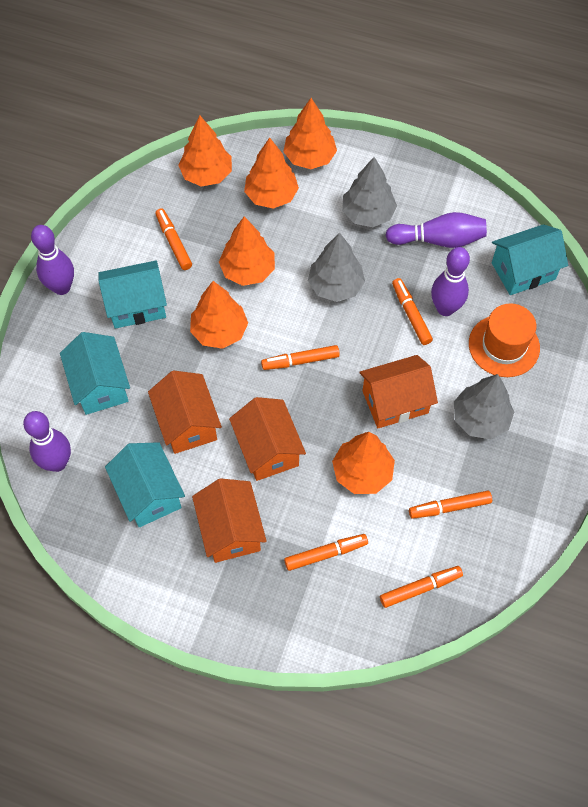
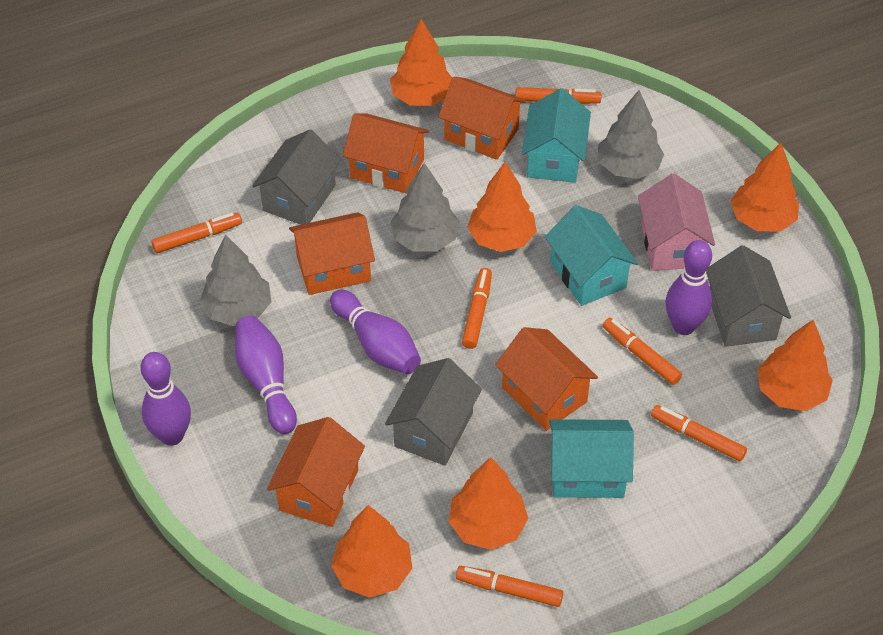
grey house: none = 0 -> [252,129,341,225] [385,358,482,466] [706,245,791,347] = 3
orange hat: [469,303,540,377] = 1 -> none = 0
orange house: [148,371,222,454] [192,478,267,563] [229,397,306,481] [360,355,438,428] = 4 -> [267,417,365,527] [289,212,375,295] [343,114,429,193] [438,77,526,160] [495,327,598,431] = 5
pink house: none = 0 -> [638,174,715,271] = 1
turquoise house: [60,332,130,415] [99,261,167,329] [105,442,185,527] [492,224,568,295] = 4 -> [522,88,591,183] [545,205,638,306] [549,419,634,498] = 3

